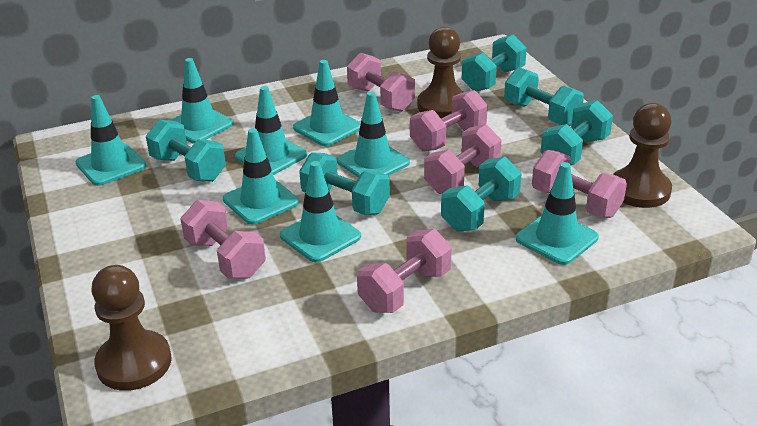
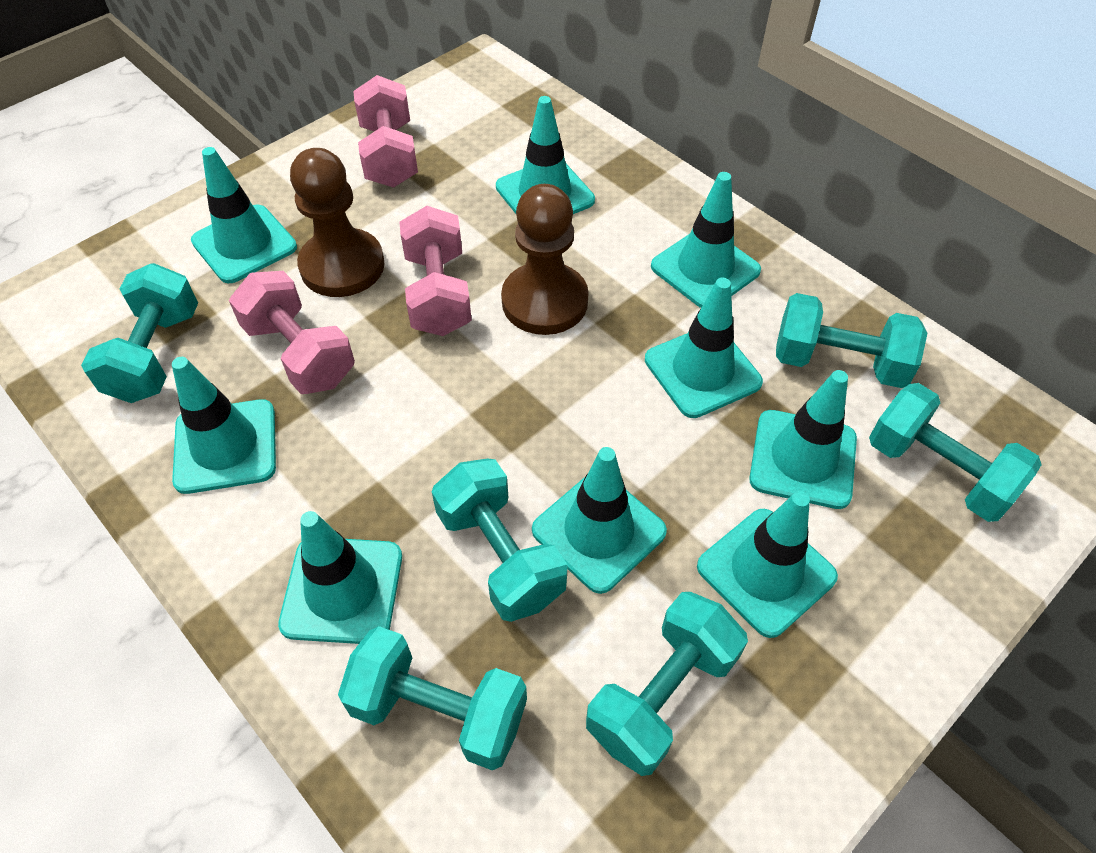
brown pawn: [92,265,172,391] [417,27,463,118] [614,103,672,208] = 3 -> [290,148,385,297] [501,184,589,335] = 2
pink dumbbell: [180,200,266,279] [347,53,415,112] [357,229,452,313] [410,90,488,152] [424,124,502,194] [532,150,627,218] = 6 -> [229,271,355,394] [353,75,418,188] [399,206,472,336] = 3
turquoise traffic cone: [76,95,146,186] [169,58,234,143] [223,128,299,224] [235,86,307,175] [280,161,361,262] [293,60,361,146] [337,92,410,178] [516,162,599,265] = 8 -> [172,357,276,494] [191,147,297,283] [278,511,402,644] [496,96,595,214] [532,447,667,594] [645,278,763,418] [651,172,761,308] [697,491,838,638] [749,370,857,509] = 9

